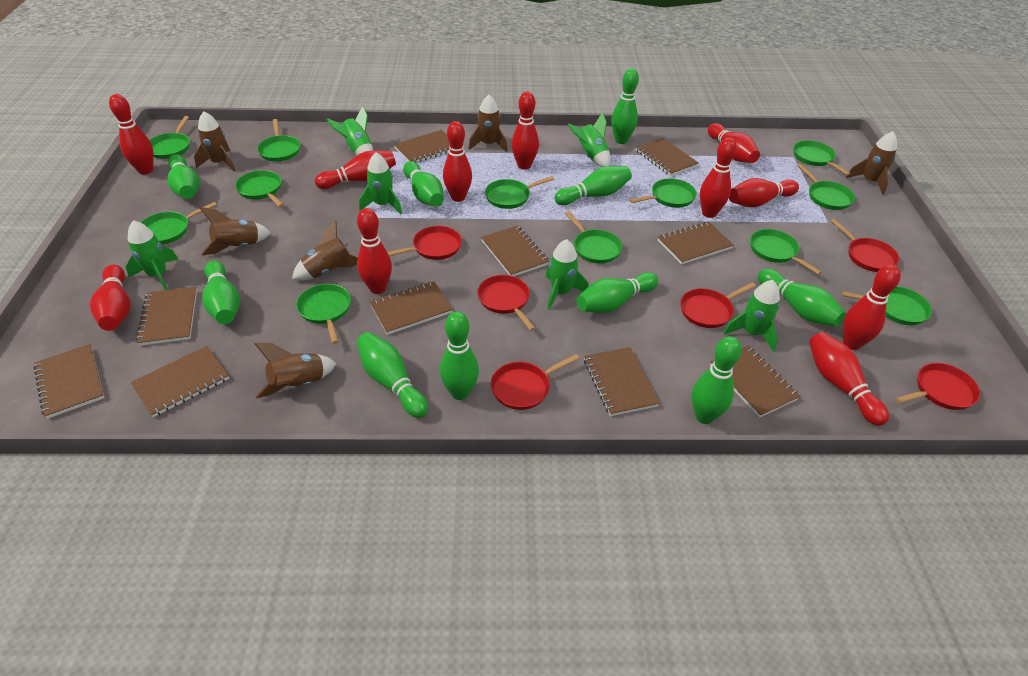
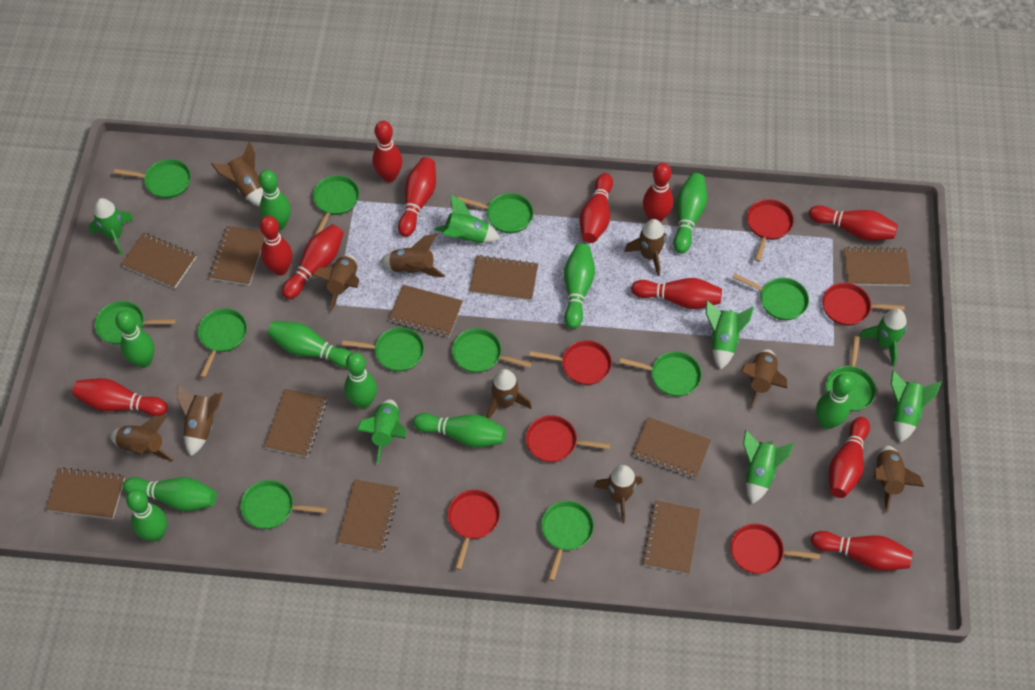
brown rocket: [194,111,236,172] [200,207,271,256] [254,343,336,399] [292,220,358,281] [469,95,507,152] [846,131,897,195] = 6 -> [110,416,175,461] [177,384,223,456] [211,142,263,207] [313,254,359,312] [380,234,445,277] [486,369,532,419] [594,465,643,523] [624,219,667,276] [741,349,787,409] [874,446,924,513] = 10
green rocket: [126,220,179,290] [326,106,373,156] [359,152,402,214] [546,239,589,310] [568,112,610,167] [724,280,780,352] = 6 -> [89,198,134,255] [357,399,406,464] [434,195,500,243] [706,300,754,370] [743,430,794,504] [859,309,907,367] [891,370,942,443] = 7

